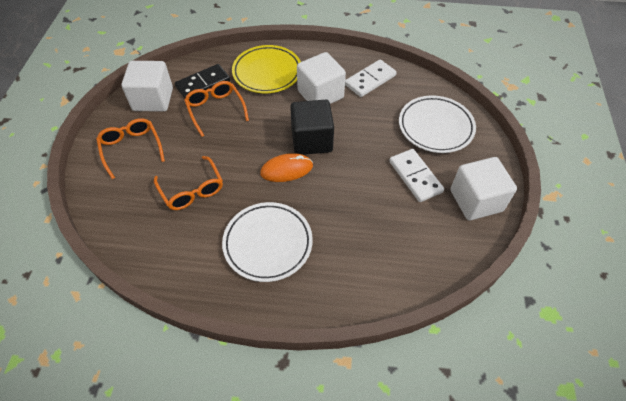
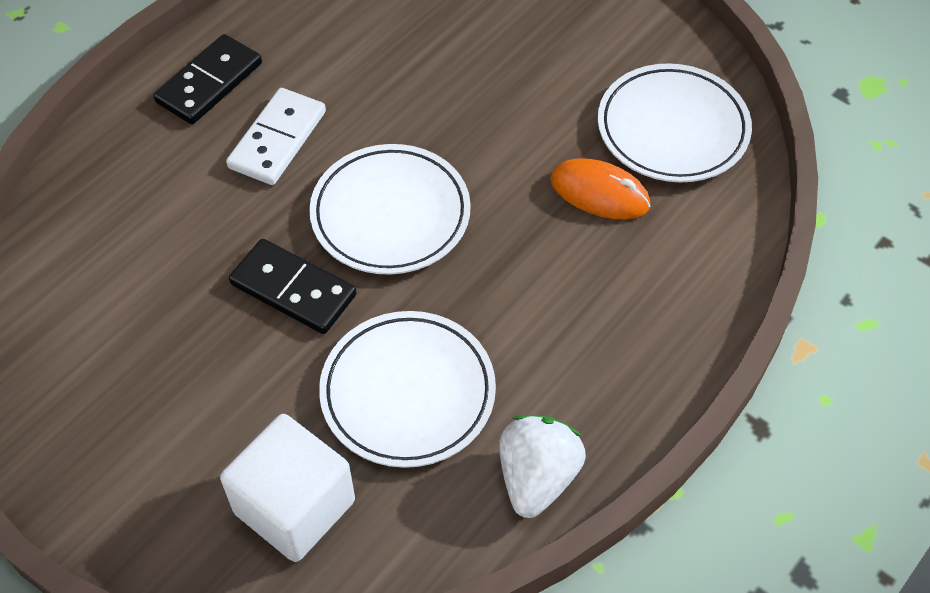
black cube: [290,100,334,155] = 1 -> none = 0
black domino: [175,64,230,99] = 1 -> [154,34,262,124] [229,239,357,334] = 2
orange glasses: [96,118,165,179] [154,156,223,210] [184,81,249,137] = 3 -> none = 0
white cube: [121,61,173,112] [297,52,346,104] [450,157,517,220] = 3 -> [220,414,355,562] = 1
white domino: [345,60,397,97] [389,149,444,202] = 2 -> [226,88,326,185] = 1
white plate: [222,202,313,282] [399,95,476,153] = 2 -> [309,144,471,275] [319,311,496,468] [598,63,752,182] = 3
white strawberry: none = 0 -> [499,415,586,518] = 1
yellow plate: [232,45,301,93] = 1 -> none = 0

